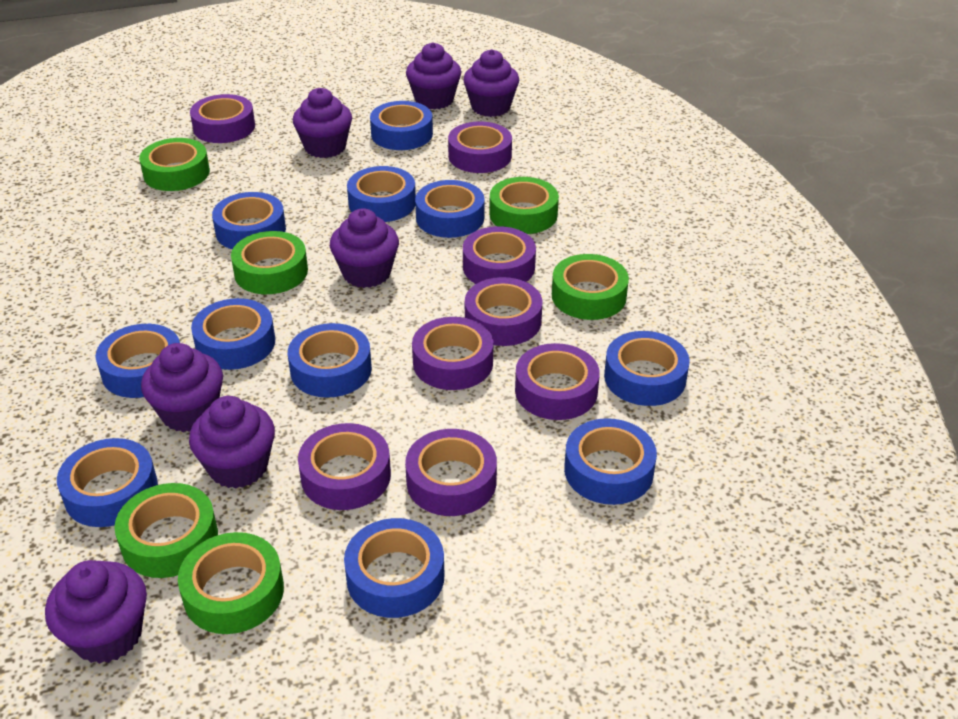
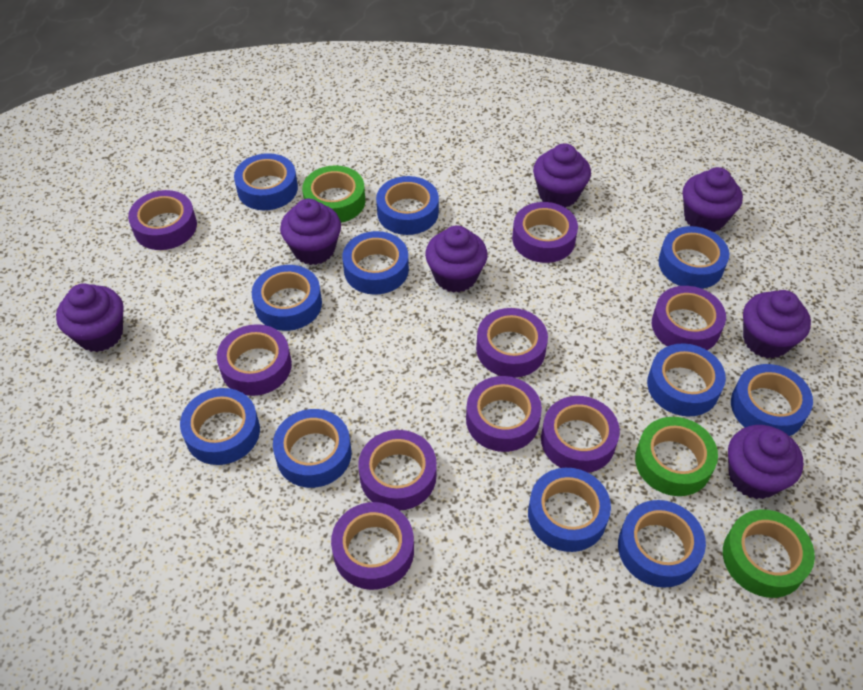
green tape: [114,483,218,578] [139,138,210,191] [178,532,284,634] [231,231,308,294] [489,177,559,234] [552,254,629,320] = 6 -> [302,165,365,223] [635,417,718,496] [723,510,815,598] = 3
purple tape: [190,94,255,143] [298,423,391,510] [405,429,497,516] [412,317,493,390] [448,122,512,173] [463,226,536,284] [465,277,542,346] [515,343,600,420] = 8 -> [128,190,197,250] [217,324,292,396] [331,502,414,590] [358,430,437,511] [466,376,542,452] [476,308,548,378] [512,202,578,263] [541,396,620,473] [652,286,726,350] = 9

